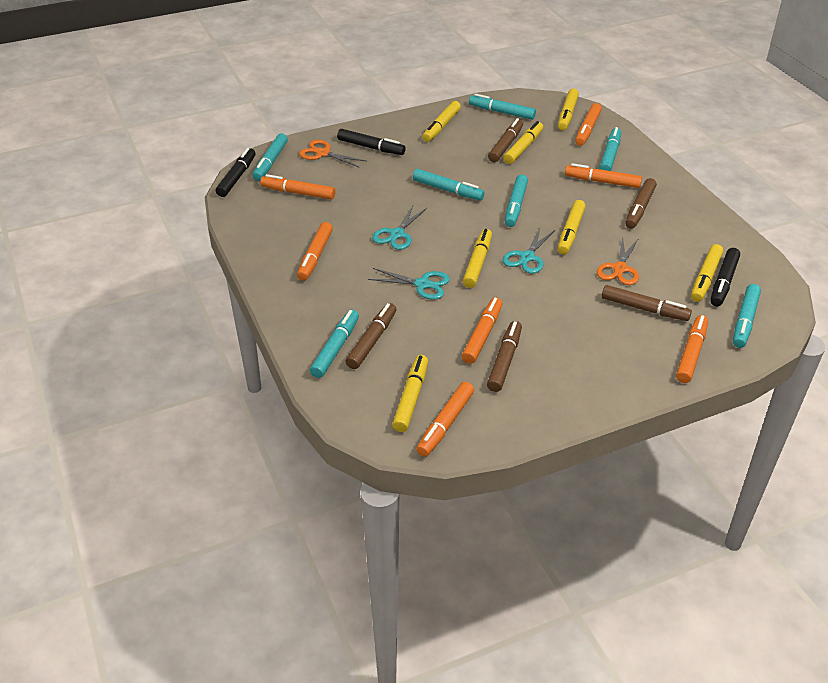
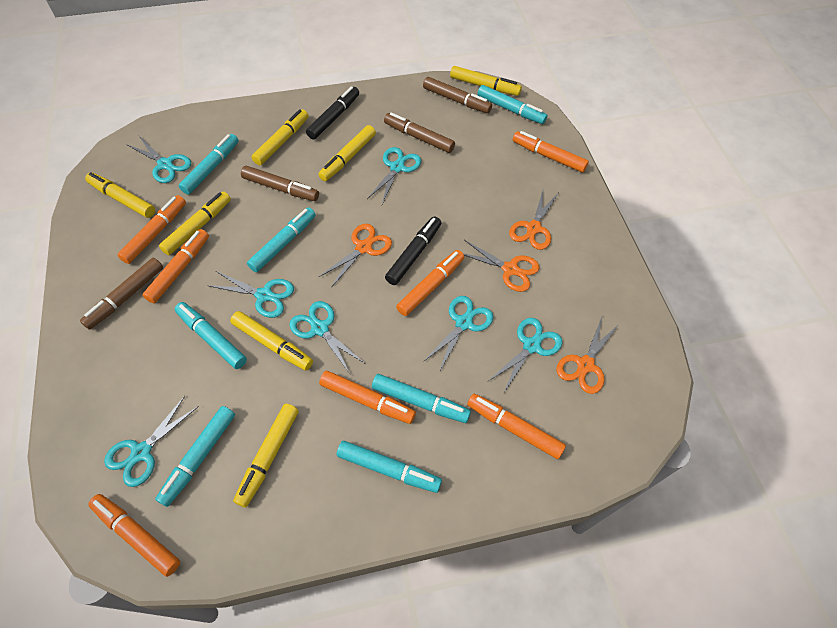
black marker: [216,148,255,197] [337,129,406,155] [710,248,740,306] = 3 -> [306,86,359,139] [385,216,441,285] = 2
brown marker: [346,303,397,369] [487,321,522,392] [488,118,523,162] [602,285,692,321] [625,178,657,229] = 5 -> [80,258,163,330] [241,166,319,201] [384,112,455,153] [423,77,492,113] = 4
orange scissors: [299,140,366,168] [597,237,639,285] = 2 -> [319,224,392,288] [464,240,540,292] [509,188,558,250] [556,315,620,394] = 4
turquoise scissors: [368,268,450,300] [372,206,427,250] [502,226,555,274] = 3 -> [104,396,199,487] [126,136,191,183] [207,271,294,318] [289,301,364,374] [367,147,421,204] [423,296,493,372] [489,318,562,394] = 7

